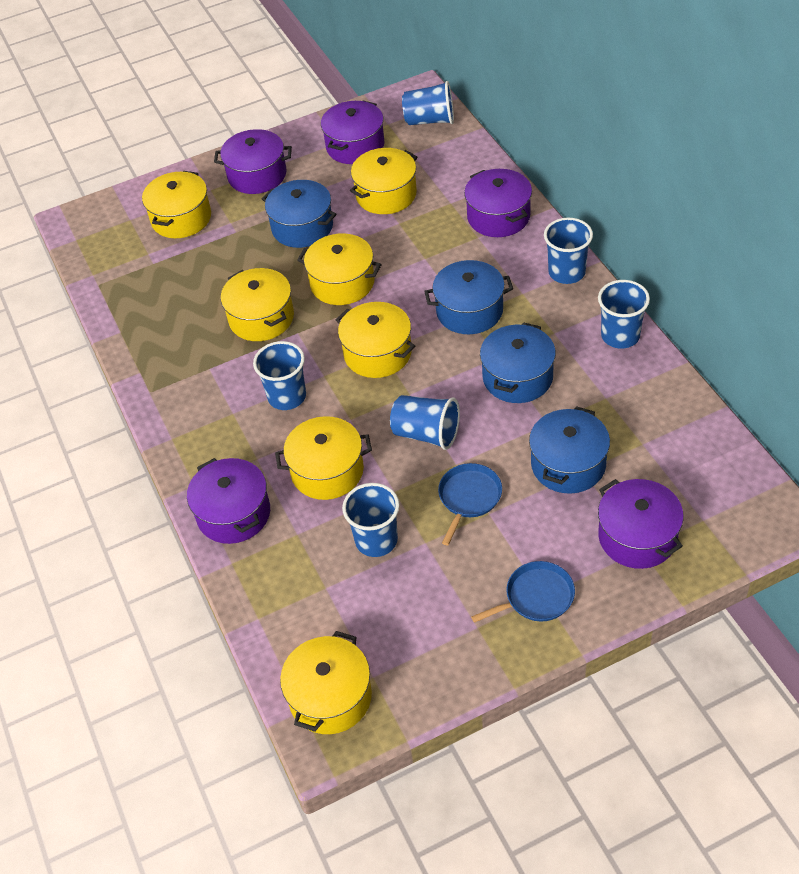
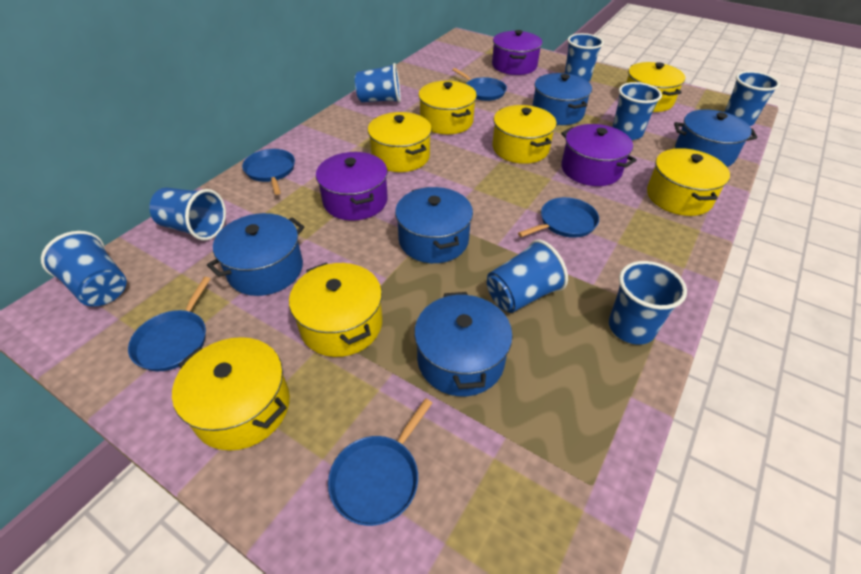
blue cup: [253,341,306,410] [342,483,399,557] [390,395,460,450] [402,81,454,125] [544,218,593,284] [598,280,650,349] = 6 -> [41,231,127,307] [149,187,226,240] [355,63,401,102] [487,240,568,313] [565,33,604,82] [609,261,687,345] [612,82,662,140] [724,71,780,126] = 8
blue pan: [438,463,502,545] [471,561,575,623] = 2 -> [128,277,211,371] [242,149,295,195] [328,398,432,526] [452,68,507,101] [518,197,599,238] = 5
blue pot: [262,180,337,248] [424,260,513,334] [480,322,556,403] [529,406,610,494] = 4 -> [207,213,305,296] [395,187,473,263] [414,292,513,396] [532,73,592,125] [674,109,757,167] = 5
purple pot: [187,458,270,544] [214,129,292,194] [321,101,384,164] [464,169,532,237] [598,479,684,569] = 5 -> [316,152,388,221] [492,30,542,75] [561,124,637,186] = 3

